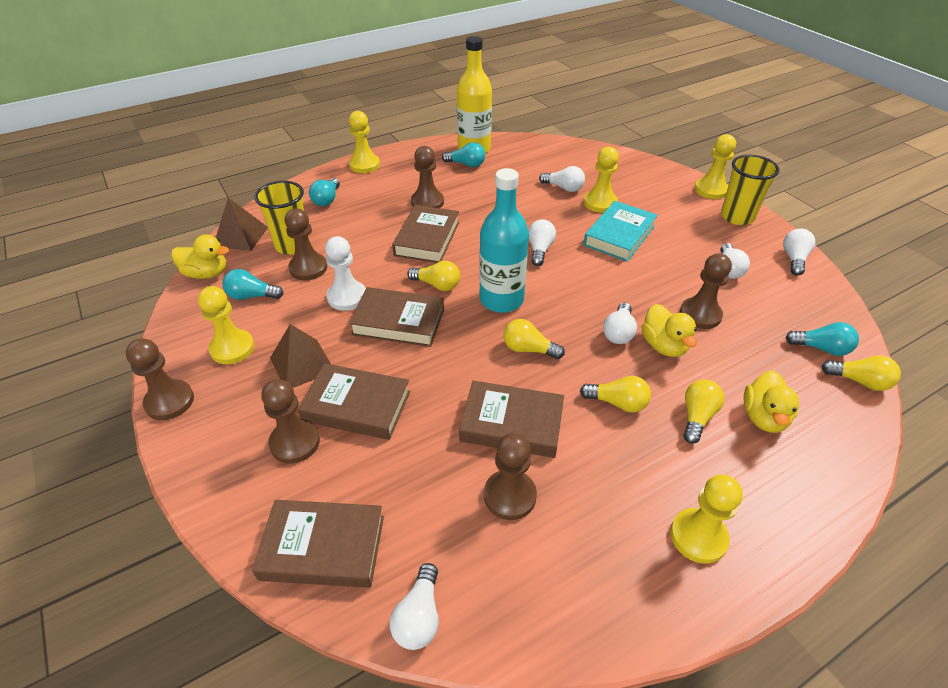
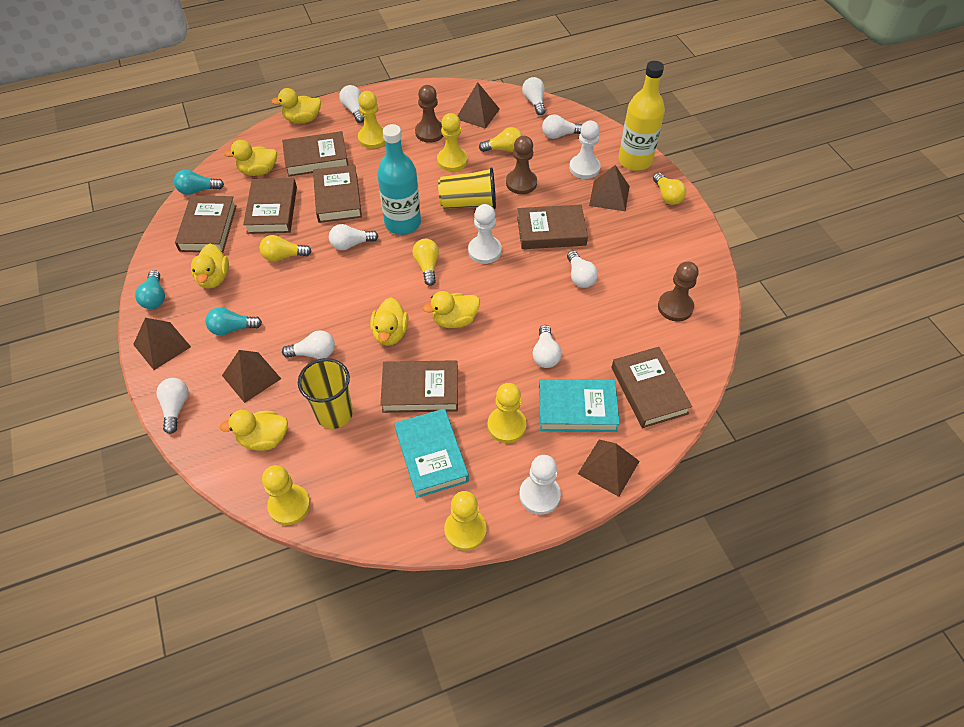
brown book: [252,500,384,588] [298,363,410,440] [349,287,444,347] [392,205,459,263] [459,381,564,458] = 5 -> [175,195,237,253] [243,178,297,234] [282,131,348,177] [313,165,362,223] [380,360,458,413] [517,205,588,249] [611,347,692,428] = 7
brown pawn: [126,338,194,420] [261,379,320,464] [285,209,327,280] [411,146,444,208] [484,433,537,520] [680,253,732,329] = 6 -> [415,85,444,143] [506,136,537,194] [658,261,699,321] = 3
brown pyramid: [216,198,268,251] [270,324,331,388] = 2 -> [133,318,191,370] [222,350,281,403] [458,82,500,129] [578,439,640,497] [589,165,630,212] = 5
turquoise book: [583,201,658,262] = 1 -> [394,408,469,498] [539,379,620,432] = 2
turquoise light bulb: [222,269,283,300] [309,178,340,206] [442,142,485,167] [785,322,859,356] = 4 -> [135,270,165,309] [174,170,224,195] [205,307,262,336] = 3
white light bulb: [390,563,439,650] [528,219,556,266] [539,166,585,192] [603,302,637,344] [720,243,750,279] [783,229,815,275] = 6 -> [156,378,189,434] [282,330,335,359] [329,224,378,250] [339,85,364,123] [522,77,545,115] [533,325,561,368] [542,114,583,139] [567,251,598,288] = 8
white pawn: [325,236,366,311] = 1 -> [468,204,502,264] [519,455,561,515] [569,121,601,179] = 3
yellow duck: [171,234,229,279] [642,304,697,357] [744,370,799,433] = 3 -> [191,243,229,289] [220,410,288,451] [224,140,277,176] [271,88,321,123] [370,298,408,346] [423,291,480,328] = 6
yellow light bulb: [407,261,460,291] [504,319,565,359] [580,376,651,412] [683,379,724,444] [821,355,901,391] = 5 -> [259,235,311,262] [412,239,439,286] [479,127,522,152] [653,173,686,205] = 4

